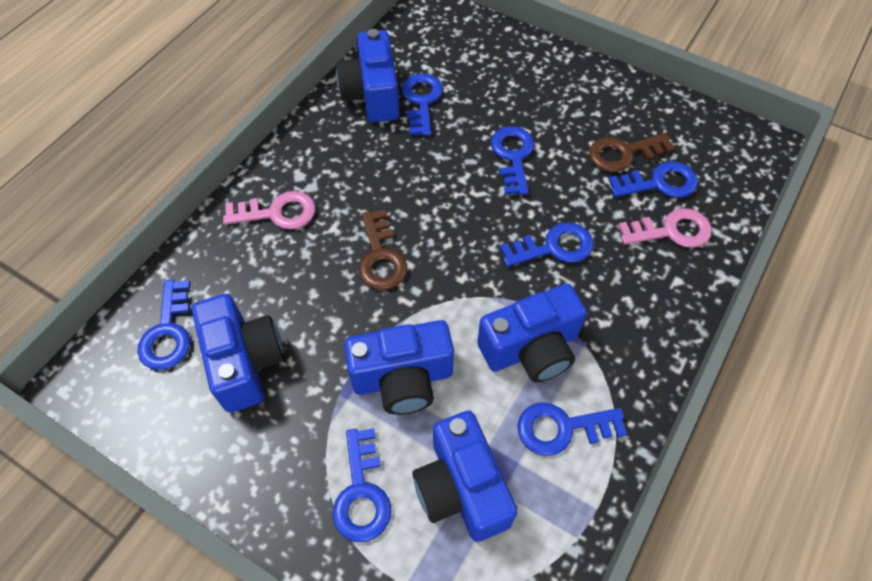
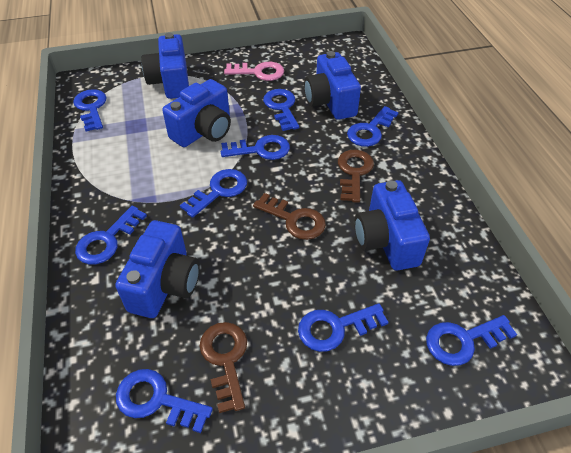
blue key: [137,280,190,370] [333,428,392,542] [401,73,443,136] [491,126,534,195] [500,222,593,267] [517,402,627,456] [608,161,698,198] = 7 -> [73,89,107,131] [75,206,147,264] [116,369,213,433] [180,169,247,218] [221,135,290,160] [263,89,299,131] [298,303,389,352] [347,106,398,147] [426,315,517,366] = 9
brown key: [359,210,408,290] [589,133,675,172] = 2 -> [200,322,247,413] [253,193,326,240] [338,150,374,203] = 3
pink key: [223,191,316,230] [618,208,712,248] = 2 -> [224,62,284,81] = 1

